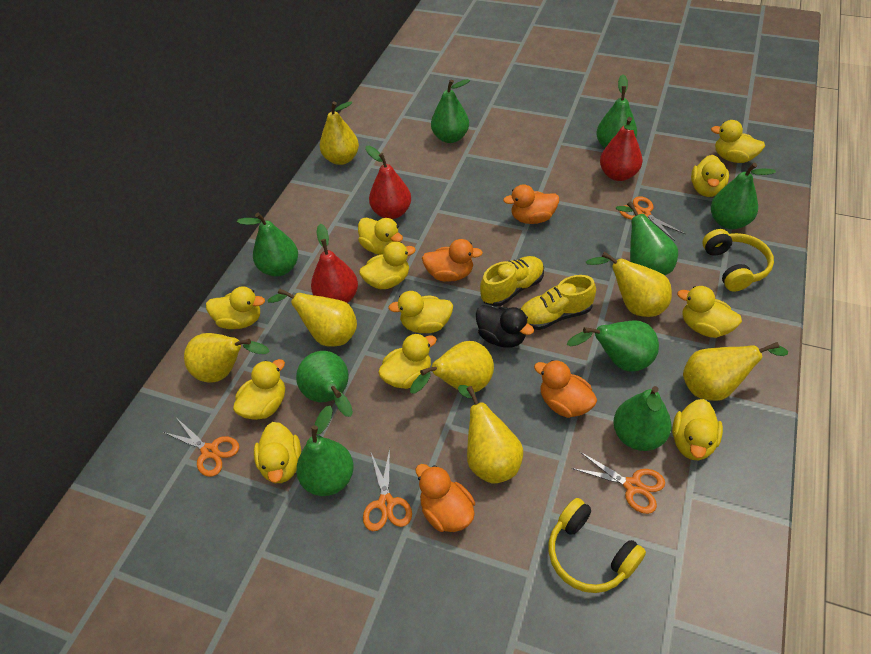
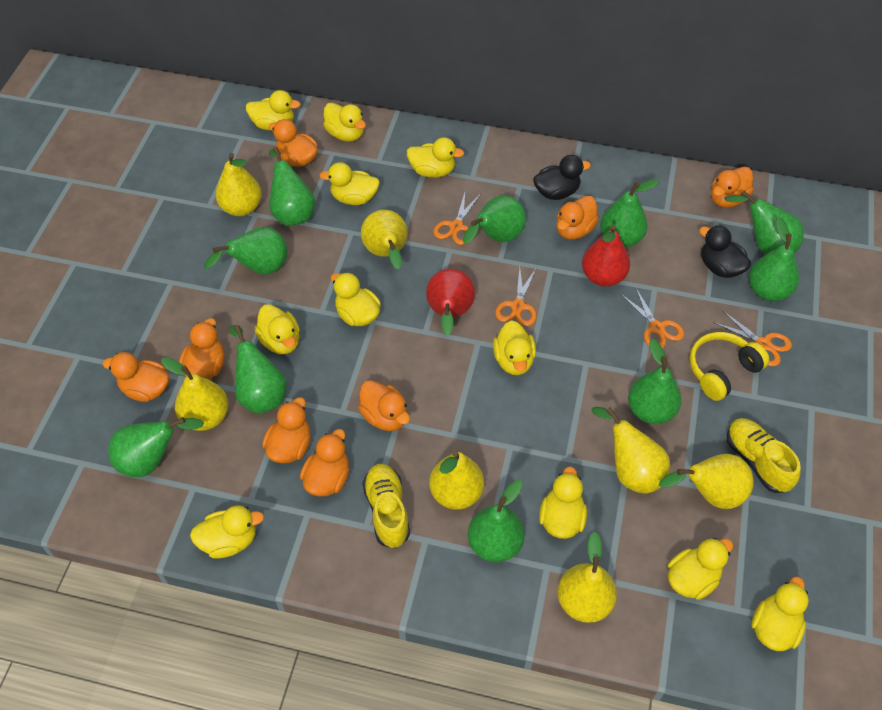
black duck: [476,305,534,348] = 1 -> [533,155,591,200] [699,225,751,278] = 2
green pear: [237,213,298,276] [296,351,353,417] [296,406,354,496] [431,79,470,143] [567,320,659,372] [596,75,637,149] [613,386,672,451] [616,201,678,275] [711,163,776,229] = 9 -> [108,417,204,477] [204,227,288,275] [229,325,287,414] [269,147,315,226] [463,195,526,244] [468,480,525,562] [600,179,659,247] [628,339,682,424] [724,191,804,254] [749,217,799,301] = 10
orange duck: [416,464,475,532] [422,239,483,282] [503,184,559,224] [534,360,597,418] = 4 -> [102,352,170,402] [179,318,225,379] [262,397,311,463] [269,119,318,167] [300,429,349,496] [358,380,410,431] [556,196,599,240] [711,167,754,208] = 8
red pear: [311,224,358,303] [365,146,411,219] [600,117,642,181] = 3 -> [426,269,475,336] [582,224,630,287] = 2
yellow headphones: [548,498,646,593] [702,229,774,292] = 2 -> [689,332,769,401] = 1

